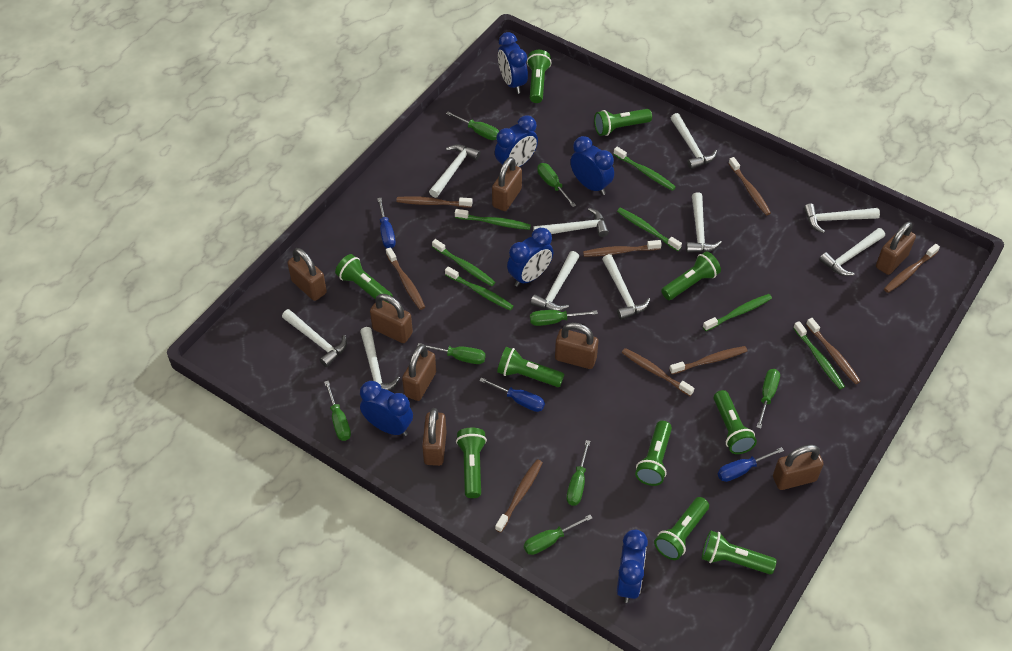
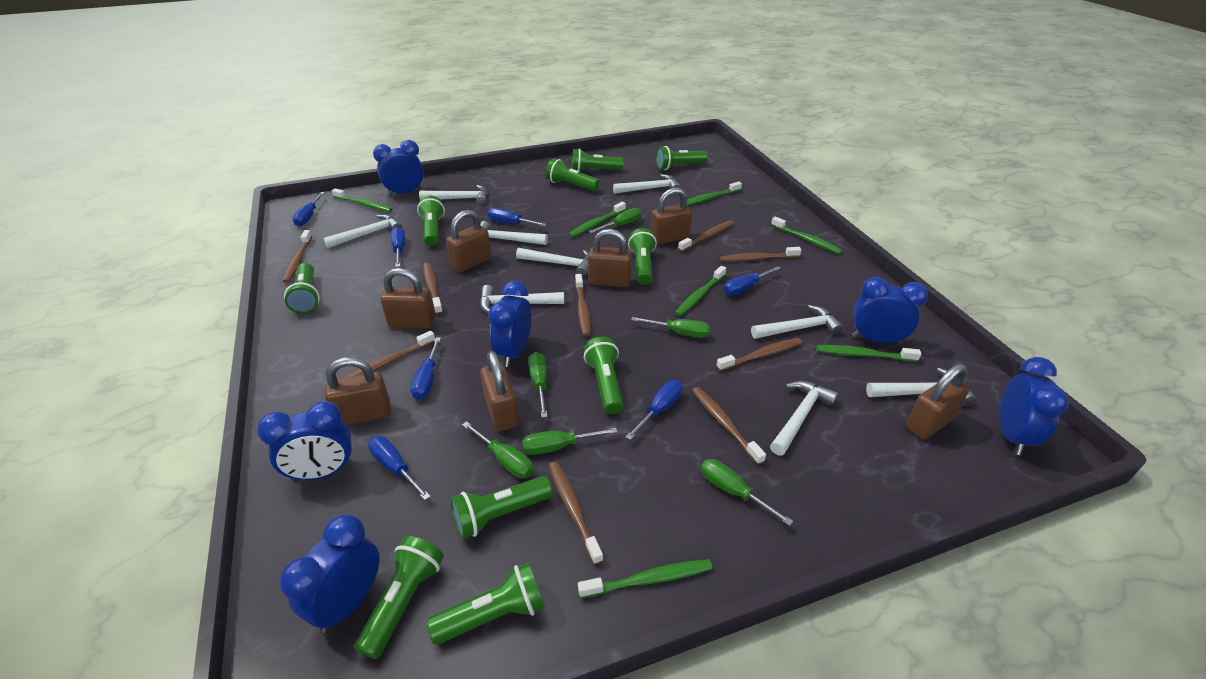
blue screwdriver: [377,198,396,248] [479,377,545,412] [718,447,784,482] = 3 -> [292,192,325,226] [368,436,431,500] [391,227,405,267] [411,337,441,400] [488,208,546,226] [626,380,683,440] [724,266,781,295] = 7
brown padlock: [288,248,327,301] [370,294,413,343] [402,344,436,401] [422,408,447,466] [492,157,522,211] [555,322,598,369] [773,445,824,490] [876,222,916,275] = 8 -> [325,357,391,425] [380,268,435,329] [446,210,491,272] [480,351,519,432] [588,229,632,287] [651,188,692,245] [906,364,970,439] = 7
green screwdriver: [324,380,351,441] [417,343,486,364] [446,111,499,140] [524,515,592,555] [530,310,598,326] [537,163,576,207] [567,440,590,506] [756,369,780,429] = 8 -> [462,421,533,478] [522,427,617,455] [528,352,548,418] [589,208,642,233] [631,317,710,338] [701,459,793,526] = 6
white hammer: [282,309,347,367] [360,327,400,391] [429,144,481,198] [530,251,580,311] [533,208,609,237] [602,254,651,320] [671,113,717,169] [686,192,722,253] [804,203,880,233] [819,228,885,276] = 10 -> [323,214,402,248] [419,185,487,205] [480,221,548,245] [480,285,564,314] [516,248,589,277] [613,174,681,194] [751,305,844,339] [770,381,838,456] [866,367,976,406] = 9

